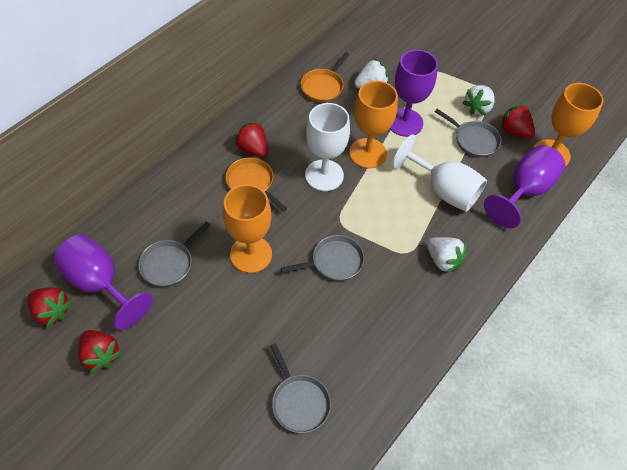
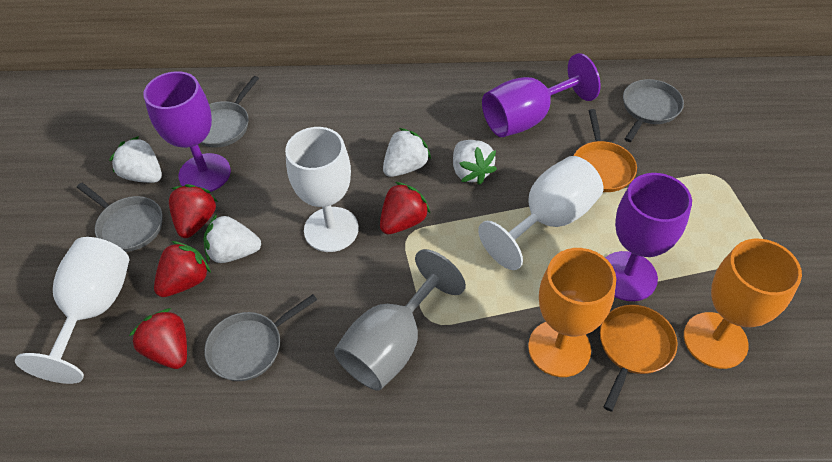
grey goblet: none = 0 -> [334,249,466,391] = 1
orange goblet: [223,184,272,273] [349,81,398,169] [533,83,603,167] = 3 -> [528,248,616,377] [684,239,802,369] = 2
white goblet: [305,103,350,191] [392,134,487,212] = 2 -> [15,237,130,384] [285,127,359,252] [478,156,603,270] = 3
white strawberry: [354,59,389,89] [427,237,467,274] [462,85,495,115] = 3 -> [109,136,162,183] [203,214,261,263] [383,128,431,177] [453,140,497,185] = 4

